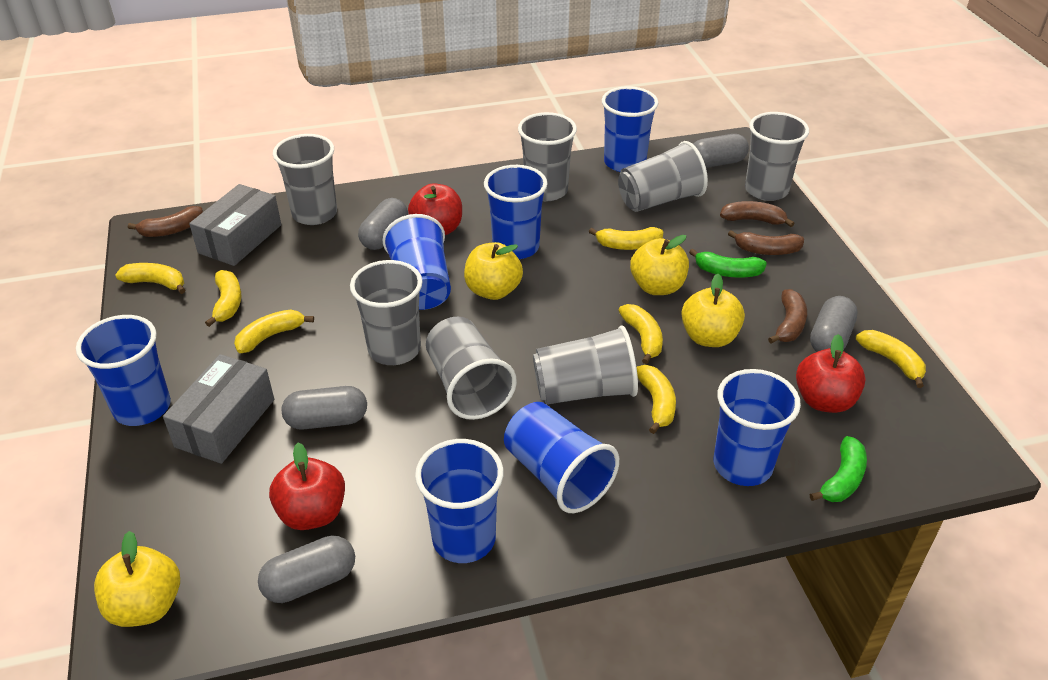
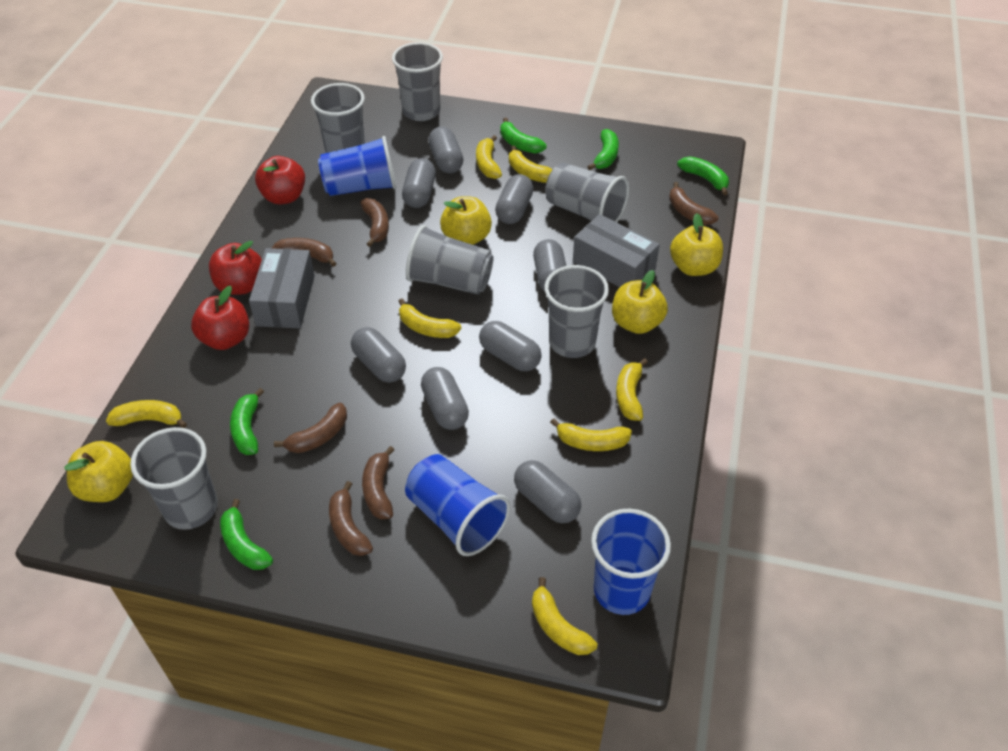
blue cup: [76,315,171,426] [382,214,451,310] [415,439,504,563] [484,165,547,259] [504,402,619,513] [602,86,659,172] [714,369,801,486] = 7 -> [318,136,396,196] [405,454,511,556] [591,509,671,615] = 3
brown banana: [128,206,203,237] [720,201,794,227] [728,230,804,255] [768,289,807,344] = 4 -> [272,238,337,267] [274,403,347,453] [329,481,373,556] [360,198,389,247] [362,446,394,519] [669,182,718,225] = 6
green banana: [689,249,767,278] [810,436,867,502] = 2 -> [220,499,273,570] [230,388,264,455] [500,118,547,154] [587,129,619,170] [677,156,729,195] = 5
grey capsule: [258,535,355,603] [282,386,367,430] [358,198,408,250] [693,134,749,168] [810,296,858,352] = 5 -> [351,327,406,383] [402,158,436,208] [421,367,469,430] [428,127,463,174] [479,321,542,371] [495,174,534,224] [514,460,581,523] [533,239,566,292] = 8
grey cup: [273,134,337,225] [350,260,423,365] [426,317,517,420] [518,112,577,201] [533,325,638,404] [618,141,708,212] [745,112,809,201] = 7 -> [130,427,218,530] [311,83,365,153] [392,42,443,121] [406,225,493,295] [544,265,609,358] [545,163,629,222] = 6

